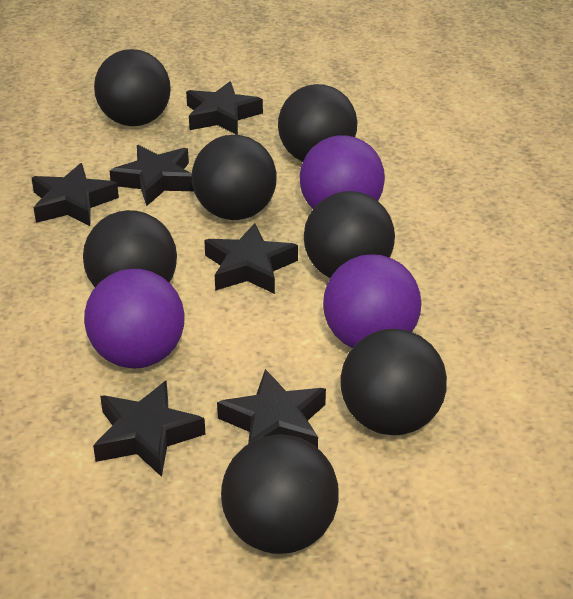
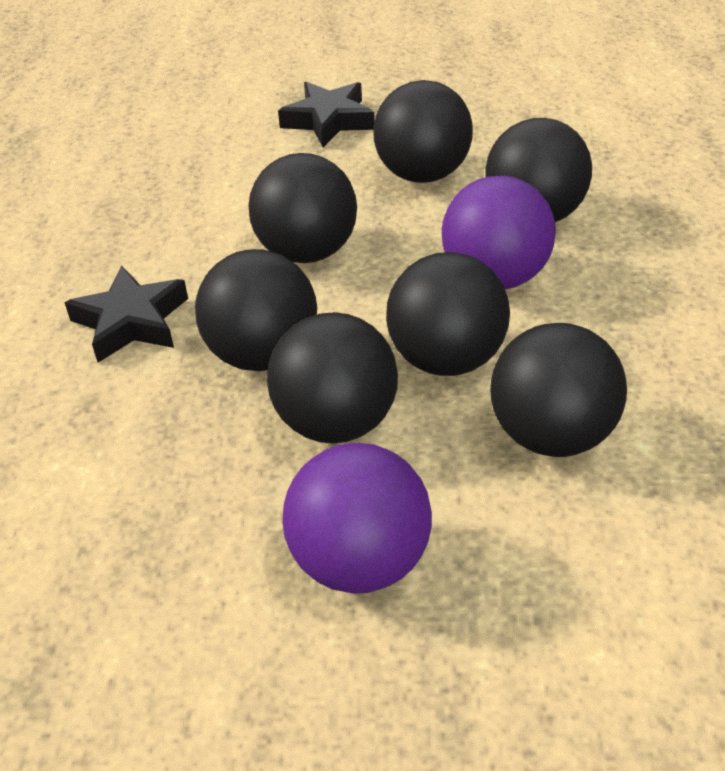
black star: [32,163,119,226] [93,380,206,477] [109,145,194,206] [186,82,263,135] [204,223,298,294] [217,369,326,448] = 6 -> [64,265,188,363] [278,82,375,147] = 2
purple ball: [84,269,185,368] [300,135,385,209] [323,255,421,348] = 3 -> [282,443,432,594] [442,176,556,289] = 2

